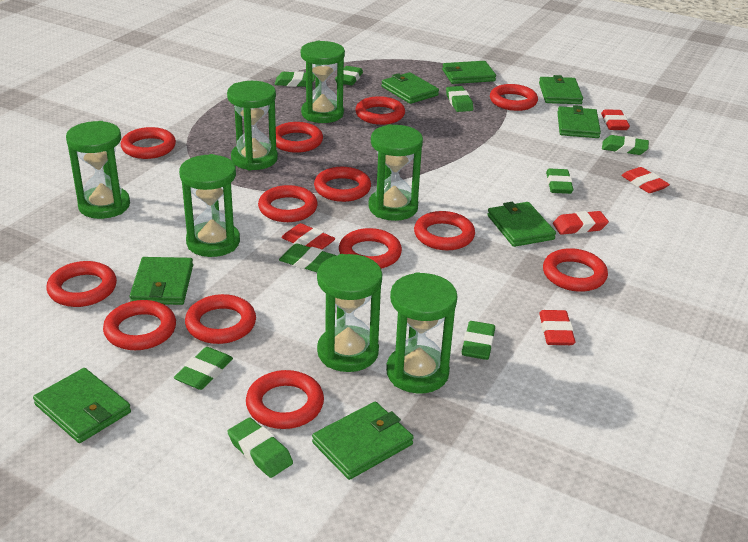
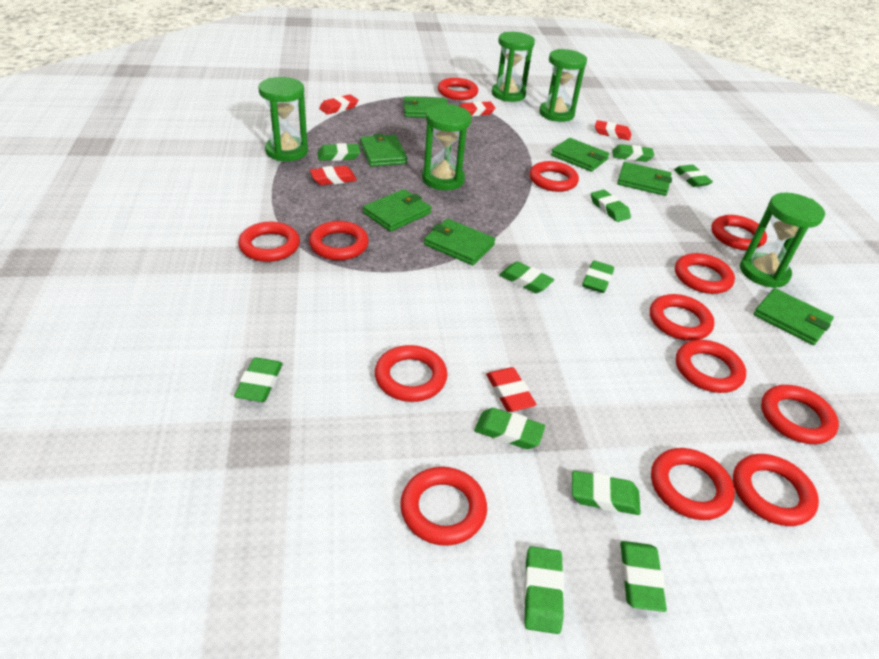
green eraser: [174,347,233,390] [227,418,293,478] [274,71,315,87] [279,243,336,272] [335,66,363,86] [446,86,473,112] [462,321,495,360] [546,168,573,194] [602,135,649,155] = 9 -> [234,357,283,402] [317,143,360,161] [474,408,545,449] [499,262,555,293] [524,546,564,634] [572,471,641,515] [582,260,614,293] [591,189,631,222] [612,144,654,162] [620,541,667,612] [674,165,713,187] = 11
green hourglass: [66,121,130,219] [179,154,240,257] [227,81,278,170] [301,41,345,123] [317,254,382,372] [368,124,423,221] [386,272,457,393] = 7 -> [258,77,308,161] [422,104,472,190] [492,32,535,102] [539,49,587,122] [740,193,825,288] = 5
green wallet: [33,368,131,443] [130,257,193,305] [312,402,414,480] [381,72,439,104] [442,61,496,84] [487,202,556,247] [539,75,583,104] [557,105,601,138] = 8 -> [360,133,407,167] [363,189,431,232] [403,96,447,118] [424,219,495,265] [551,138,609,172] [617,162,672,196] [753,288,834,345] = 7

